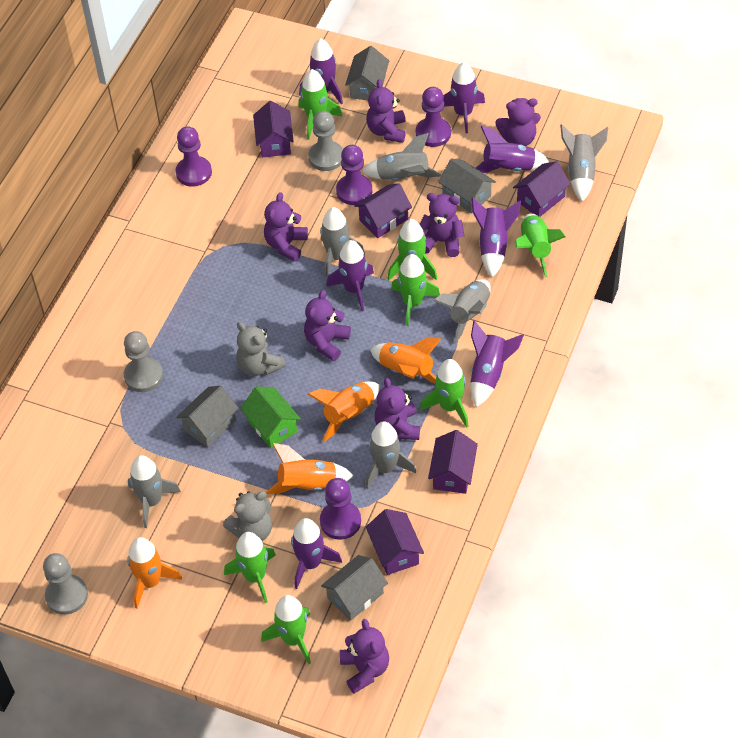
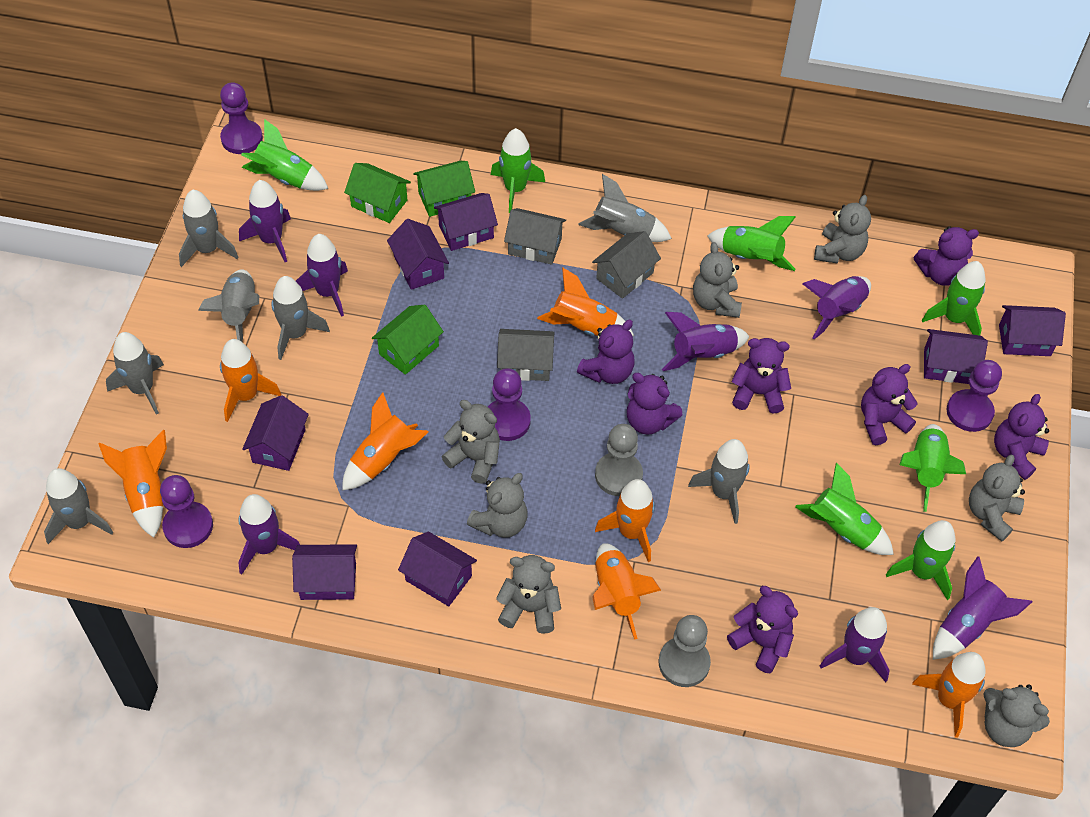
green house: [240,386,301,448] = 1 -> [344,163,411,223] [372,305,444,375] [413,161,475,217] = 3
grey house: [176,386,239,447] [321,555,388,621] [345,46,389,100] [438,158,496,214] = 4 -> [497,329,554,381] [504,208,566,265] [592,231,661,299] = 3
grey pawn: [43,553,88,615] [124,331,163,392] [308,111,343,171] = 3 -> [595,424,643,496] [659,615,711,687] = 2
grey rocket: [128,455,181,528] [320,207,365,277] [362,133,441,181] [366,421,416,489] [433,279,491,343] [560,124,608,202] = 6 -> [44,468,113,544] [106,332,164,414] [179,190,238,267] [198,269,259,342] [272,276,330,360] [578,174,672,242] [688,439,750,524] = 7
grey teddy bear: [223,491,272,541] [236,322,286,376] = 2 -> [442,400,500,484] [467,473,528,538] [496,555,561,634] [693,242,742,318] [814,195,871,264] [969,455,1025,542] [983,685,1050,747] = 7
orange rocket: [127,537,182,608] [266,443,354,494] [308,381,379,442] [370,337,441,383] = 4 -> [99,430,167,538] [220,339,281,422] [342,392,428,490] [537,267,634,336] [592,543,661,640] [595,479,655,562] [912,652,986,737] = 7
purple house: [253,101,294,158] [354,183,412,238] [366,509,424,575] [428,430,478,494] [513,161,571,217] = 5 -> [242,395,309,471] [292,544,357,600] [387,219,449,290] [398,531,477,606] [434,193,498,251] [924,329,988,384] [999,305,1066,356] = 7

